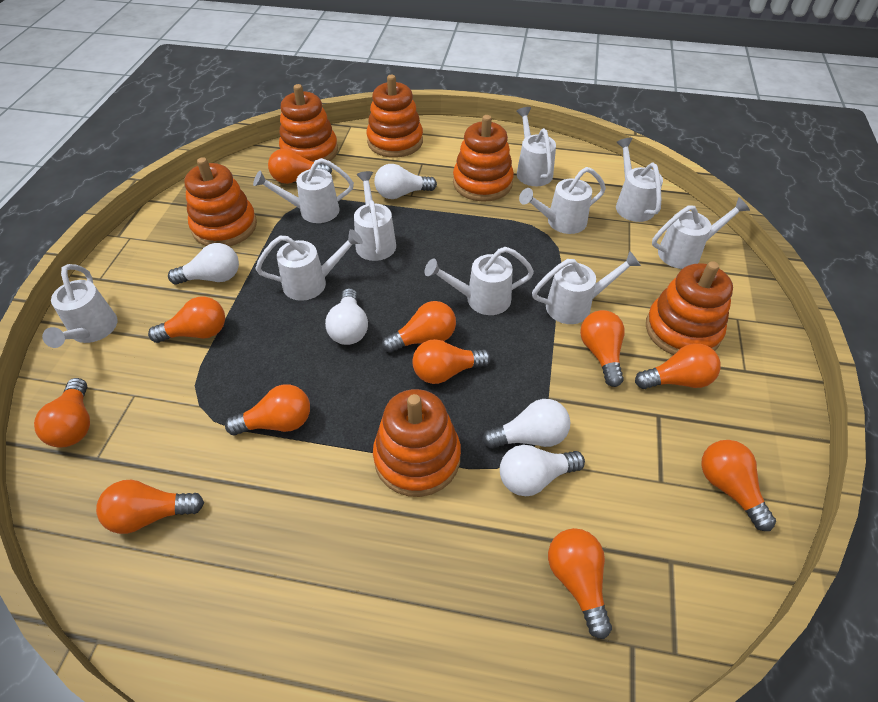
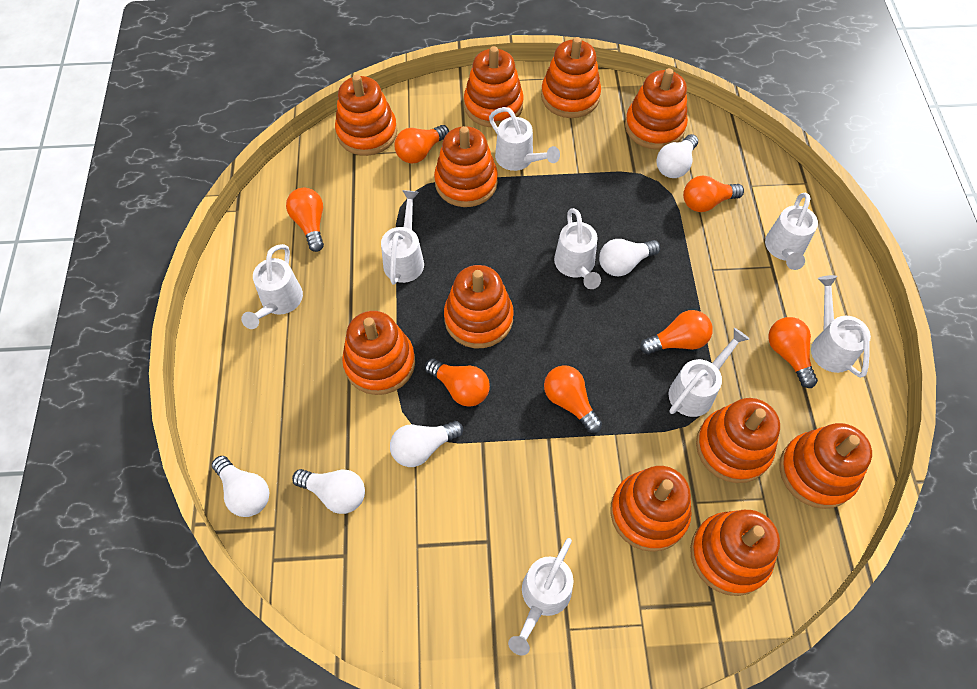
orange light bulb: [34,378,90,448] [96,480,204,534] [148,297,225,343] [225,385,310,435] [268,149,332,184] [382,301,456,353] [412,339,491,384] [548,528,612,639] [580,310,625,387] [635,343,721,389] [701,440,776,531] = 11 -> [286,188,324,252] [395,125,449,163] [425,358,490,407] [544,365,602,433] [640,310,713,354] [683,176,744,212] [768,317,818,388] = 7
orange stacking toy: [184,157,257,246] [279,84,338,162] [367,75,423,158] [373,389,461,497] [453,115,514,202] [646,261,733,355] = 6 -> [335,74,397,156] [342,311,415,395] [434,126,498,207] [444,265,514,348] [464,46,524,127] [541,37,601,118] [610,466,692,552] [625,68,688,150] [690,510,780,596] [696,398,780,483] [779,423,872,509] = 11
white watering can: [42,264,118,348] [253,158,354,223] [255,229,363,301] [354,171,396,261] [424,247,534,315] [516,107,556,186] [519,167,606,234] [532,251,641,324] [616,138,663,222] [652,197,750,269] = 10 -> [241,244,303,329] [381,190,424,285] [489,107,560,171] [508,538,573,655] [554,208,601,289] [669,328,749,417] [765,193,818,270] [811,275,871,378] = 8

